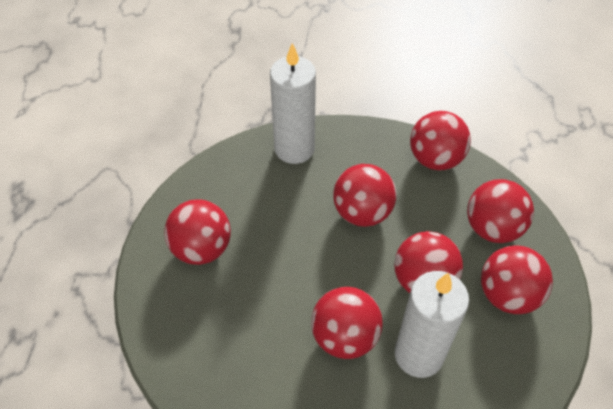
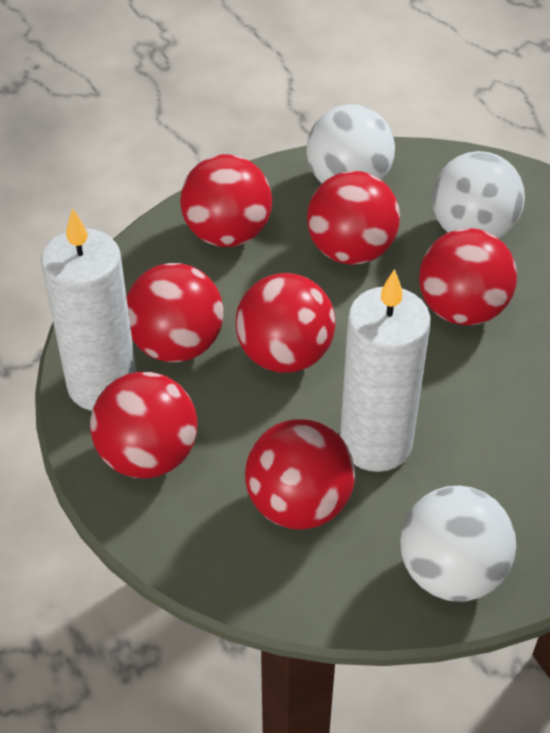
white ball: none = 0 -> [306,104,395,183] [400,486,516,602] [432,151,525,239] = 3

